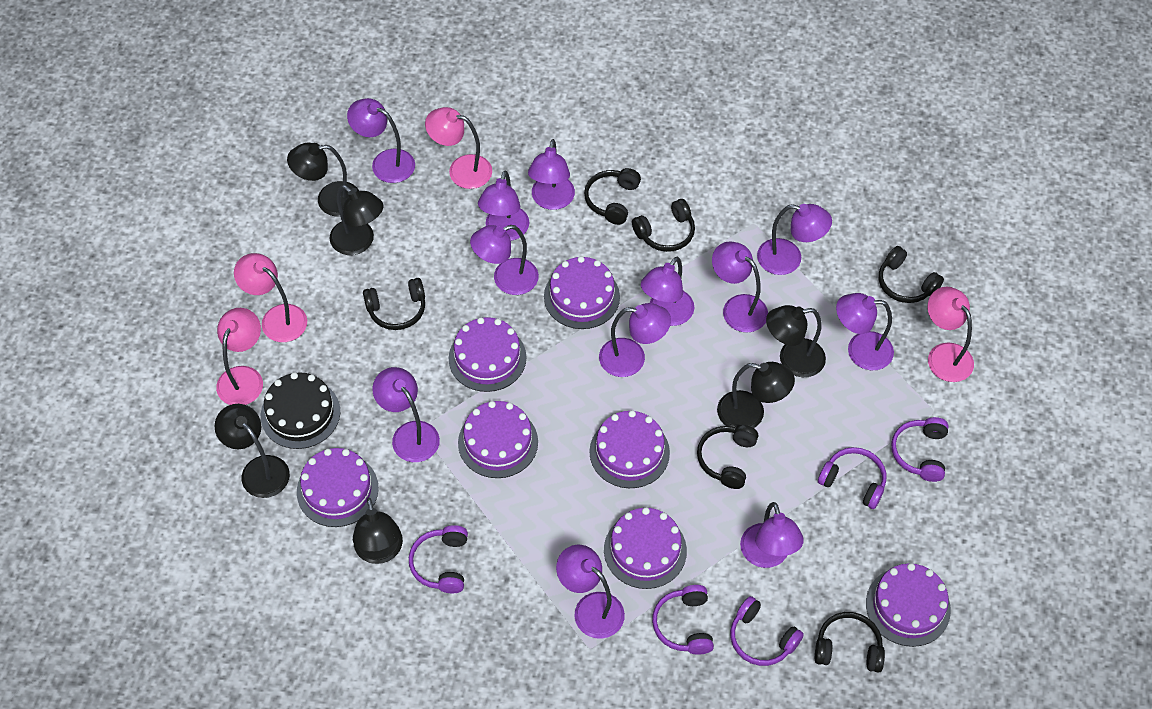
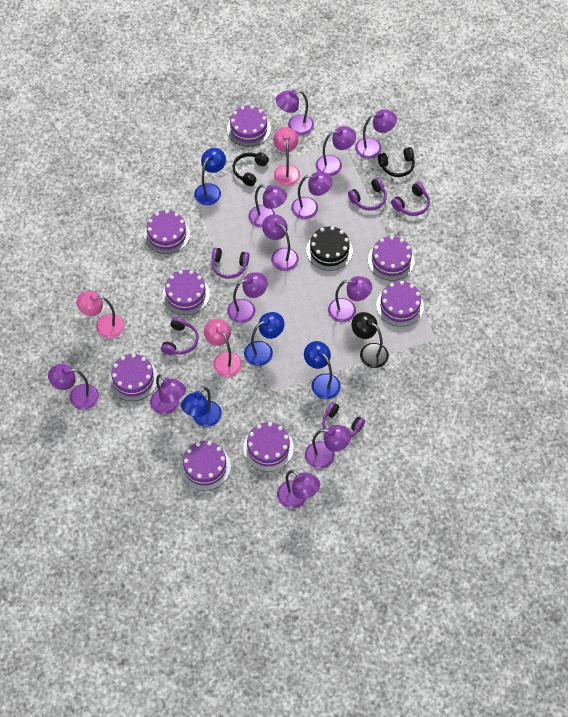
black headphones: [363,278,425,330] [584,168,641,225] [632,199,695,252] [697,425,758,489] [815,612,885,673] [879,246,944,303] = 6 -> [232,152,269,186] [378,147,415,177] = 2
black lamp: [214,404,290,498] [287,143,359,217] [329,185,384,255] [353,498,403,564] [717,362,795,428] [766,305,826,377] = 6 -> [352,312,389,368] = 1
blue lamp: none = 0 -> [181,387,222,427] [194,148,226,205] [244,312,284,366] [304,341,341,399] = 4
pink lamp: [216,308,263,405] [234,253,307,342] [425,107,492,189] [928,287,974,382] = 4 -> [76,291,125,338] [204,318,242,377] [273,127,300,186] = 3
purple cake: [297,448,379,527] [449,317,527,392] [458,401,538,478] [544,256,620,329] [589,410,670,488] [604,507,687,589] [866,563,951,647] = 7 -> [109,354,158,401] [144,210,190,254] [162,270,210,315] [180,441,231,491] [227,105,271,147] [243,422,294,471] [368,236,415,281] [376,281,424,327] = 8

